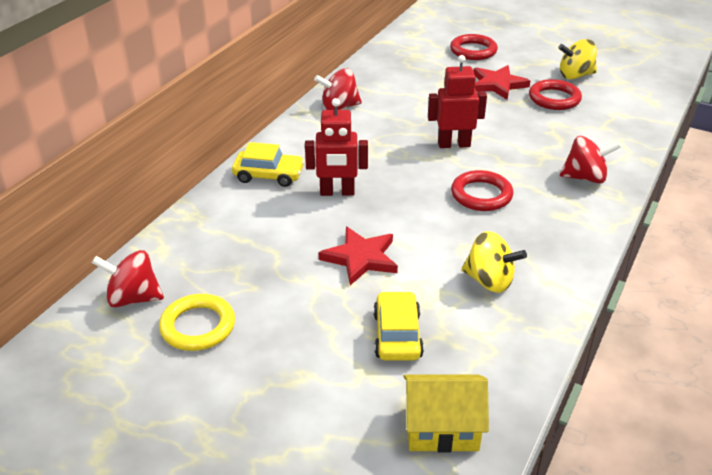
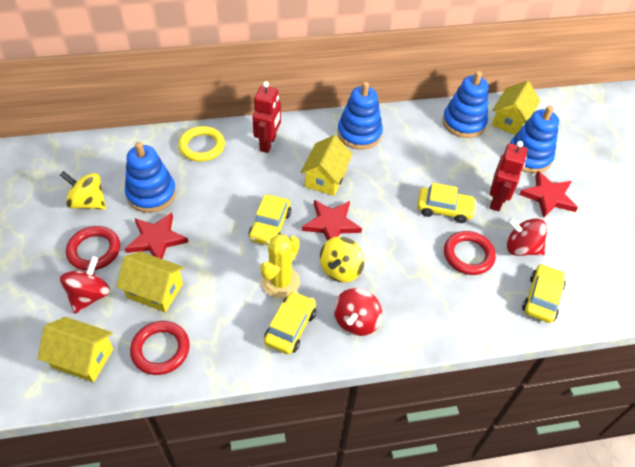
blue stacking toy: none = 0 -> [125,142,176,213] [337,82,383,150] [443,71,488,138] [510,105,559,173] = 4
red star: [319,227,398,285] [474,65,530,100] = 2 -> [125,213,188,259] [302,200,362,241] [519,171,578,218] = 3
yellow cactus: none = 0 -> [260,234,300,298] = 1
yellow car: [232,142,305,187] [373,291,424,361] = 2 -> [248,195,291,246] [264,291,316,355] [417,183,476,223] [522,264,566,323] = 4
yellow house: [403,375,489,453] = 1 -> [37,317,113,382] [116,252,184,312] [300,135,353,196] [492,81,540,135] = 4

